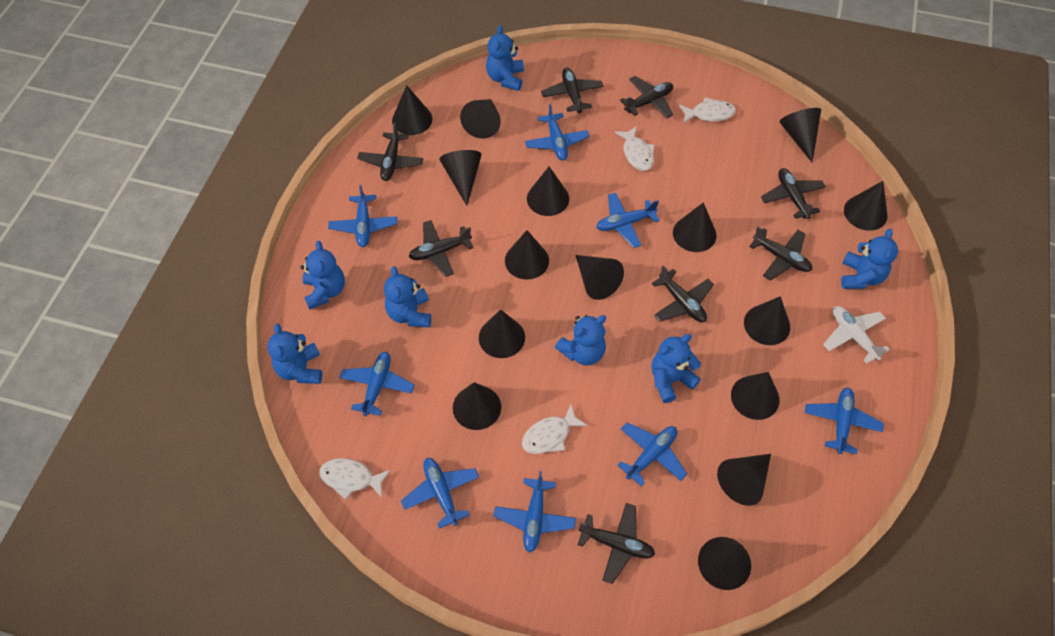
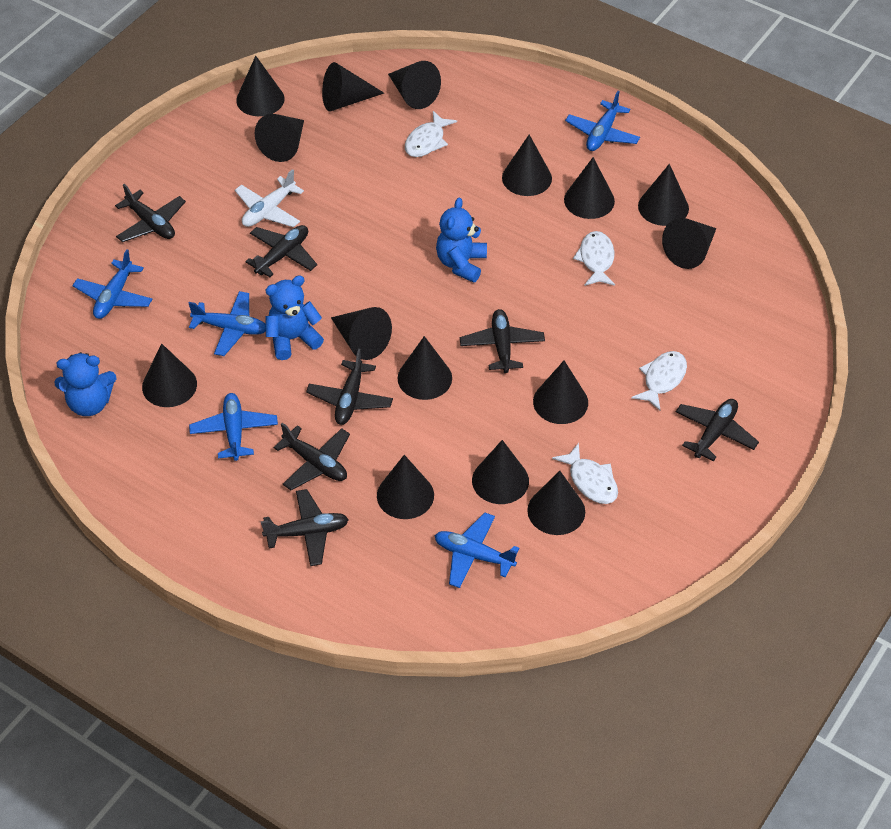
black plane: [357,122,423,181] [409,220,473,277] [541,68,604,113] [578,503,655,584] [620,76,673,119] [652,266,714,322] [749,227,812,281] [761,168,826,219] = 8 -> [115,184,186,242] [245,225,317,277] [261,489,349,566] [274,423,350,490] [306,349,393,425] [460,309,545,373] [676,399,759,461] = 7
blue plane: [328,185,397,247] [339,352,414,416] [401,458,479,529] [493,471,576,553] [525,104,589,160] [596,193,660,248] [618,422,687,487] [805,388,884,454] = 8 -> [72,249,152,319] [189,291,266,356] [189,393,278,461] [435,512,519,588] [565,91,640,151] = 5
blue teddy bear: [267,324,322,384] [300,241,345,310] [384,266,431,327] [486,25,524,91] [555,315,606,366] [651,334,701,403] [841,229,898,289] = 7 -> [54,352,116,416] [265,275,324,360] [436,197,487,283] = 3

